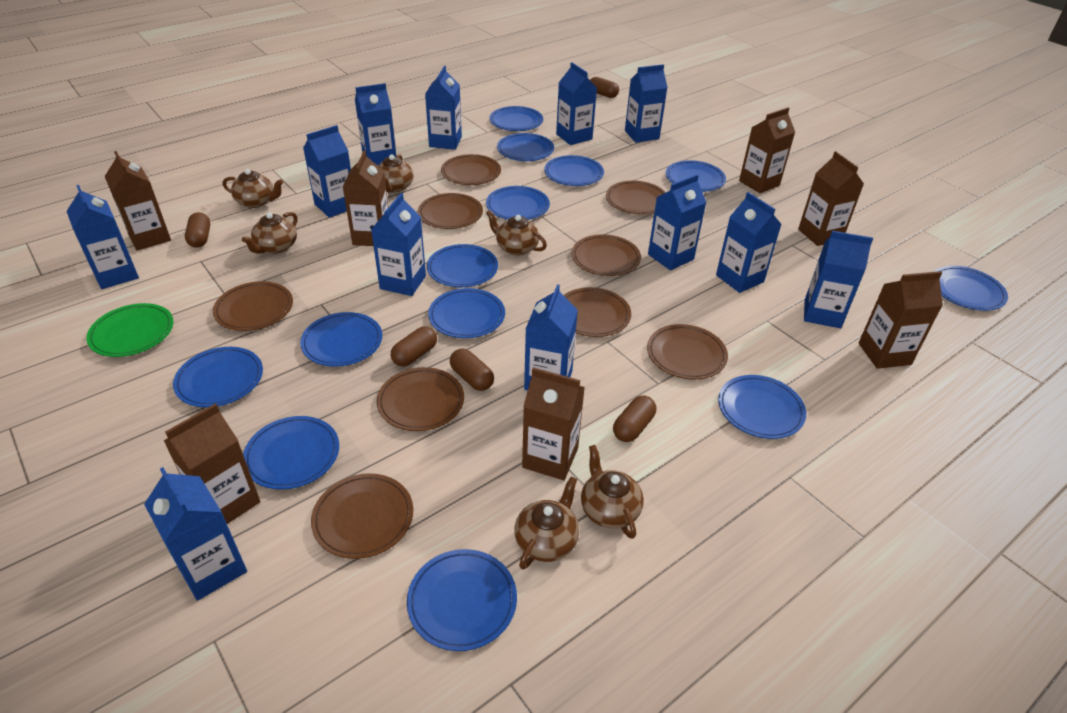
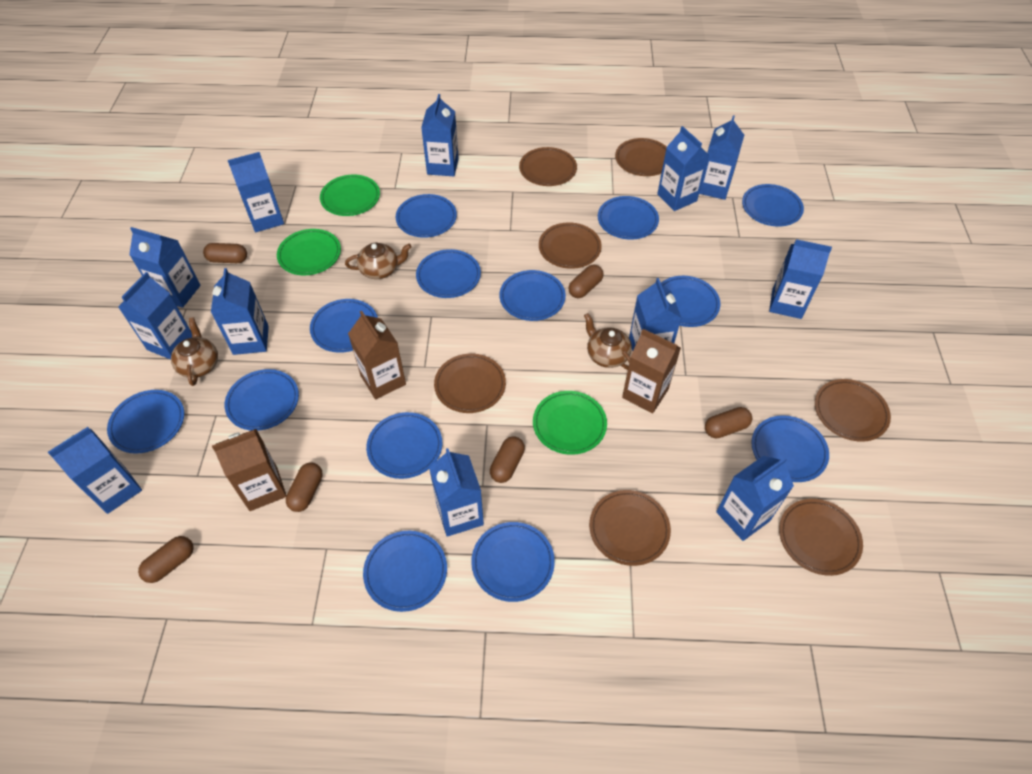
brown capsule: [185,212,210,248] [391,326,437,367] [450,349,494,391] [590,77,619,98] [613,395,656,442] = 5 -> [138,536,194,583] [203,243,247,263] [286,462,323,512] [490,436,525,483] [569,265,603,298] [705,407,752,438] = 6
brown carton: [105,151,171,251] [164,404,260,524] [343,150,388,246] [522,367,585,480] [739,107,795,193] [798,151,864,246] [859,271,943,369] = 7 -> [212,429,287,511] [348,311,406,399] [622,329,681,413] = 3
brown plate: [213,281,293,331] [311,473,413,559] [377,367,464,431] [418,193,483,229] [441,154,501,185] [564,287,631,337] [572,235,641,276] [606,181,666,215] [647,324,728,380] = 9 -> [434,354,506,413] [519,147,577,186] [539,222,602,269] [589,490,671,566] [615,138,667,176] [779,499,863,576] [815,379,891,442] = 7
brown teapot: [222,169,284,208] [242,212,297,254] [378,154,414,192] [486,210,547,255] [514,476,579,570] [581,445,644,539] = 6 -> [171,318,218,386] [345,243,411,279] [584,313,632,370] = 3
green plate: [86,303,174,357] = 1 -> [277,229,341,276] [320,175,380,216] [533,391,607,455] = 3

